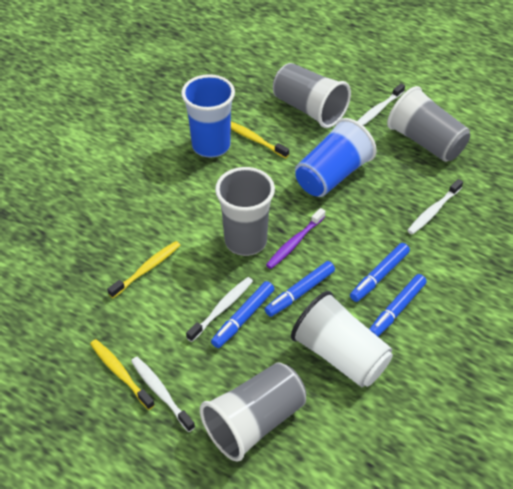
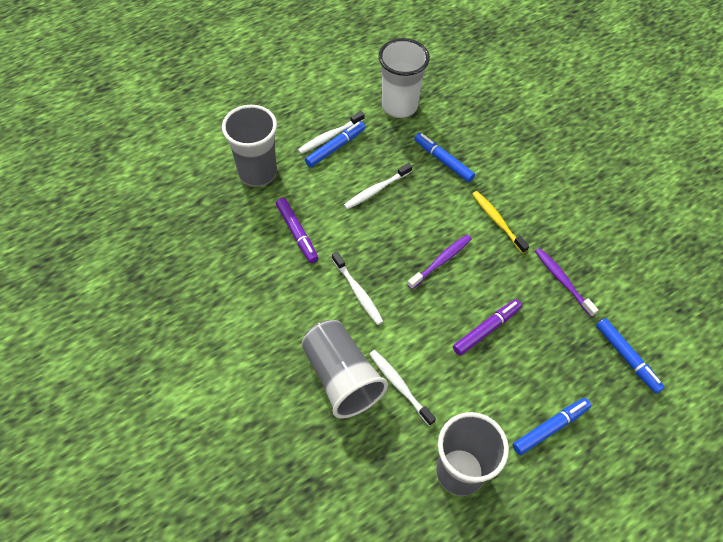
blue cup: [181,74,235,158] [295,118,377,197] = 2 -> none = 0
grey cup: [200,362,306,462] [215,167,275,256] [273,63,351,128] [387,86,470,162] = 4 -> [222,105,277,187] [302,320,388,419] [436,412,509,496] = 3
purple marker: none = 0 -> [276,198,318,263] [453,299,522,356] = 2
purple toothbrush: [266,208,325,269] = 1 -> [407,235,472,289] [535,248,599,317] = 2
yellow toothbrush: [90,339,155,410] [107,241,180,298] [231,122,289,158] = 3 -> [472,191,529,254] = 1

